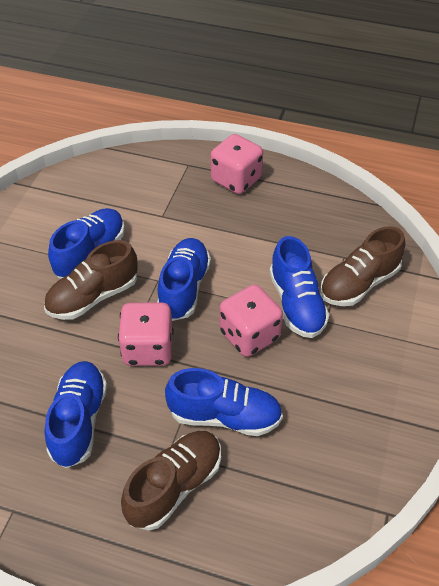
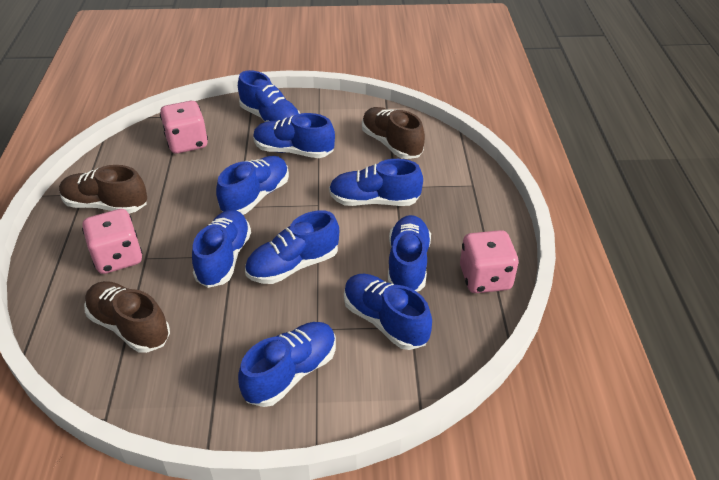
blue shoe: [44,361,107,468] [48,208,125,278] [157,238,211,321] [165,368,283,436] [269,236,329,338] = 5 -> [192,210,251,288] [216,156,289,215] [238,70,300,122] [238,322,336,407] [245,210,339,284] [253,113,335,158] [329,159,423,206] [344,274,432,350] [388,215,431,292] = 9

